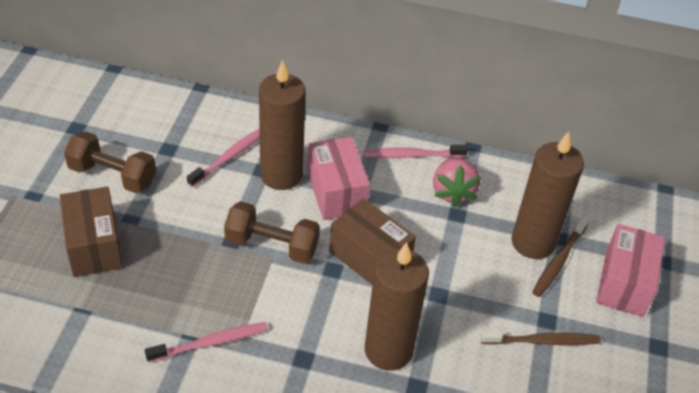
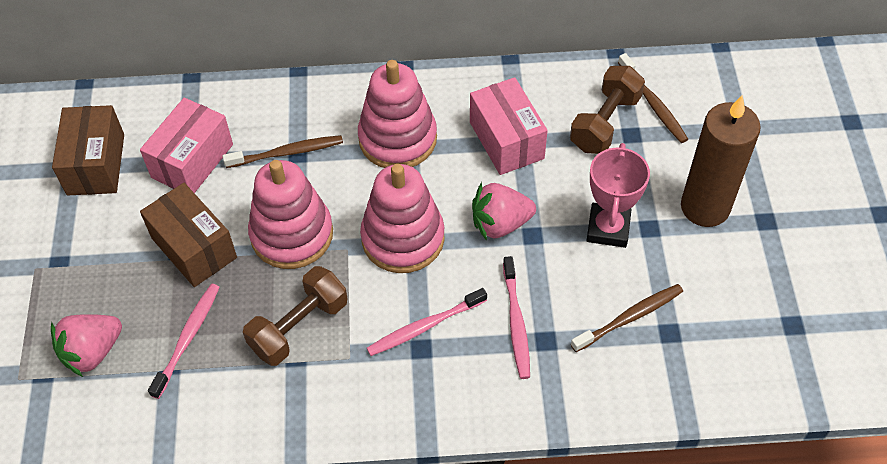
brown candle: [259,60,306,190] [365,242,429,371] [512,132,584,259] = 3 -> [681,95,761,227] = 1
brown toothbrush: [481,330,601,345] [532,216,590,297] = 2 -> [223,135,343,168] [571,284,683,352] [618,53,688,143] = 3
pink stacking toy: none = 0 -> [248,160,333,269] [358,60,437,168] [360,164,445,273] = 3
pink strawberry: [433,157,481,207] = 1 -> [51,314,122,377] [472,182,536,240] = 2
pink trophy: none = 0 -> [587,143,650,248] = 1

